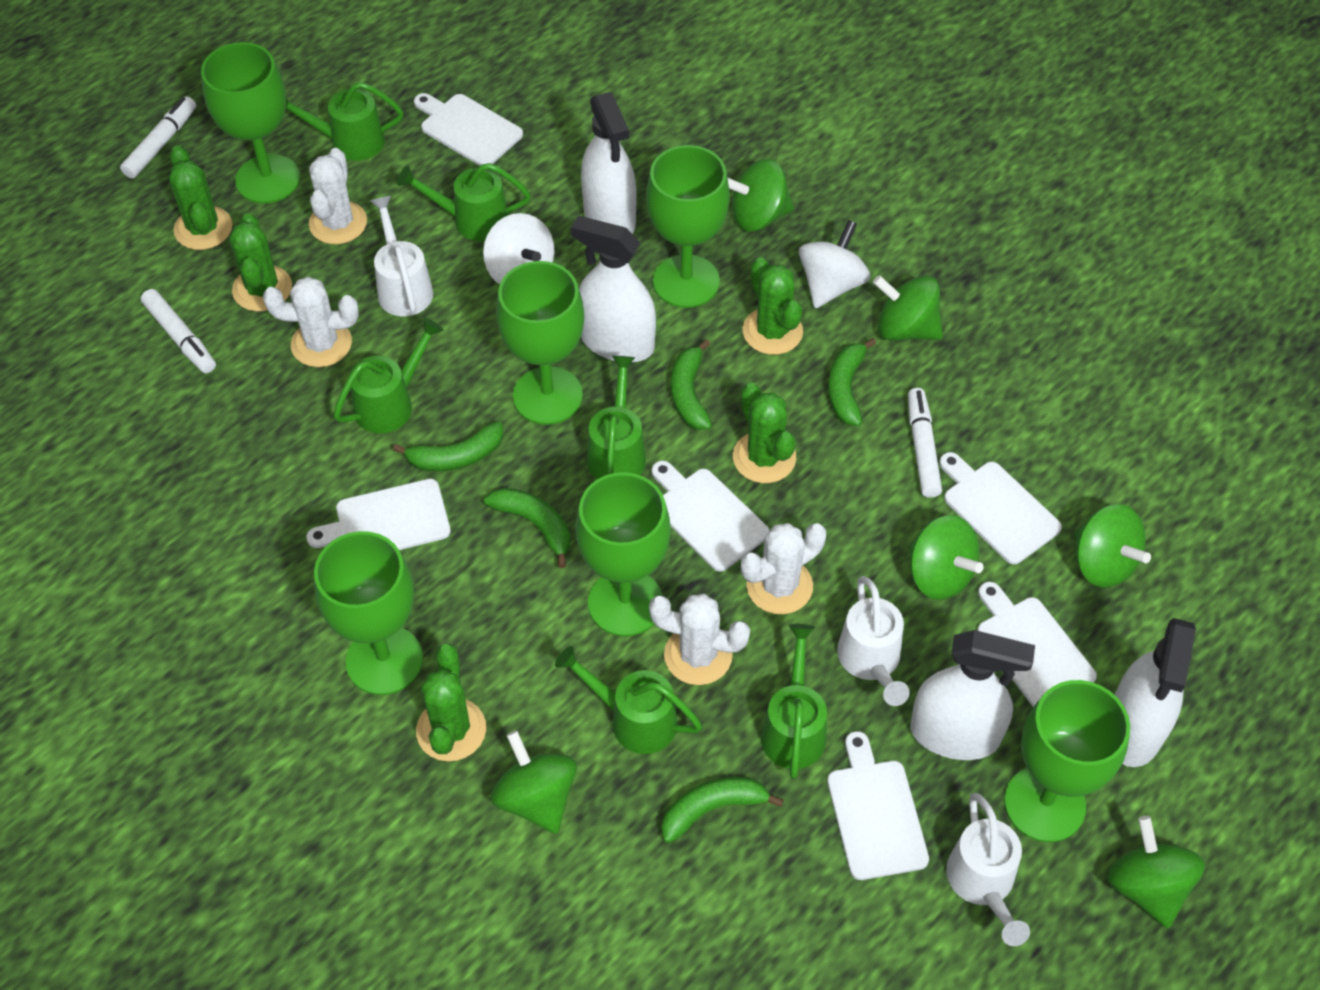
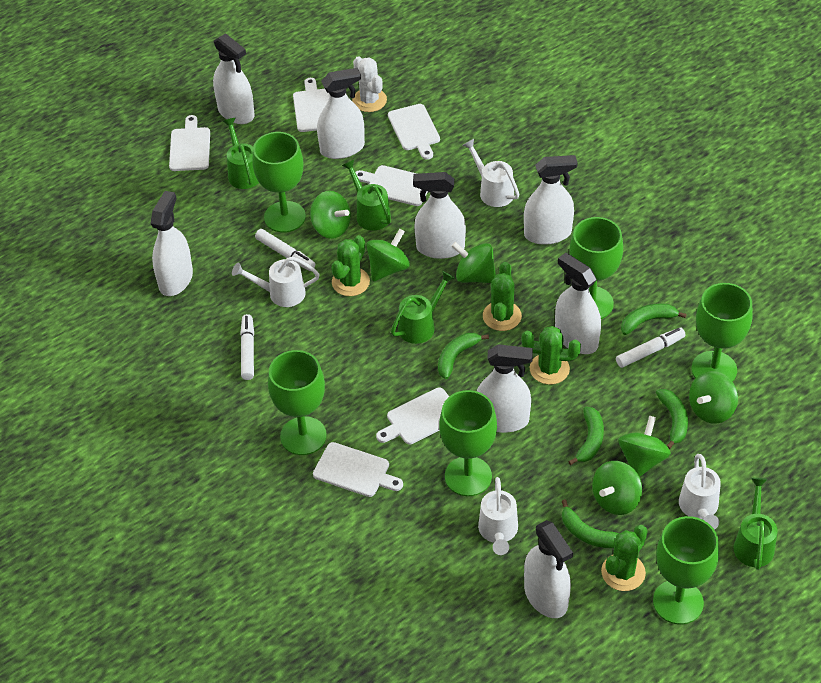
green cactus: [169,146,233,250] [229,213,292,312] [416,644,486,761] [733,383,796,483] [742,257,803,355] = 5 -> [331,235,370,296] [483,262,522,331] [521,326,581,385] [601,525,648,591] = 4
green watering can: [286,82,403,161] [333,318,444,433] [397,163,531,241] [555,646,702,754] [587,356,646,479] [761,624,827,779] = 6 -> [223,118,259,189] [342,160,391,231] [391,271,455,344] [733,478,778,570] = 4
white cactus: [263,277,359,367] [309,148,367,244] [649,594,750,685] [741,523,826,615] = 4 -> [352,56,387,112] = 1
white spinning top: [483,213,555,284] [799,220,870,308] = 2 -> none = 0
white spray bottle: [571,216,656,362] [581,92,637,234] [910,630,1035,760] [1115,618,1196,767] = 4 -> [150,191,193,296] [213,33,255,124] [317,68,365,159] [413,172,466,259] [477,344,533,433] [524,155,578,245] [524,520,573,618] [555,253,601,354] = 8
white watering can: [370,196,433,316] [837,576,910,706] [946,793,1030,946] = 3 -> [232,256,320,307] [463,139,519,207] [478,477,518,555] [679,454,721,530] = 4

